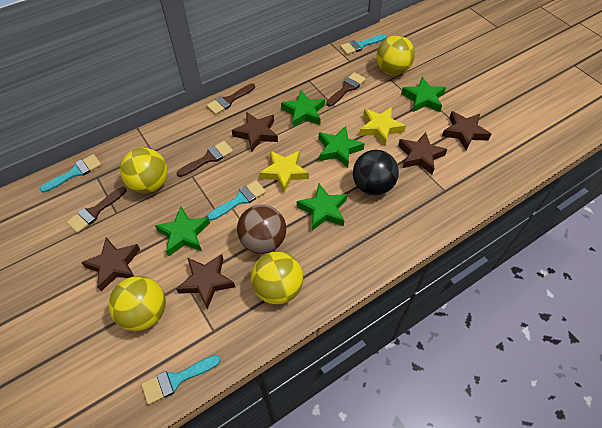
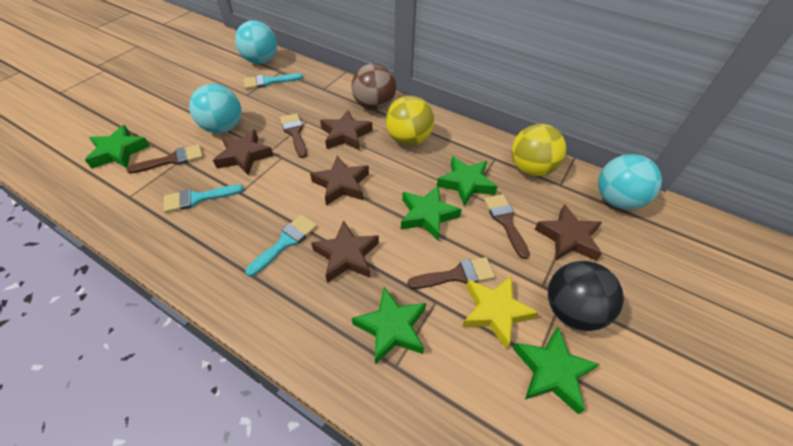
turquoise ball: none = 0 -> [189,84,241,133] [235,20,277,64] [598,154,662,210] = 3
turquoise brush: [40,154,102,193] [141,355,221,405] [207,180,266,221] [340,34,386,55] = 4 -> [163,184,244,212] [244,73,303,89] [246,215,317,276] = 3
yellow ball: [108,276,166,331] [120,148,168,193] [251,251,303,305] [376,35,415,75] = 4 -> [385,96,434,146] [511,124,566,177] = 2
yellow star: [259,150,309,192] [359,107,406,146] = 2 -> [462,275,539,349] = 1

